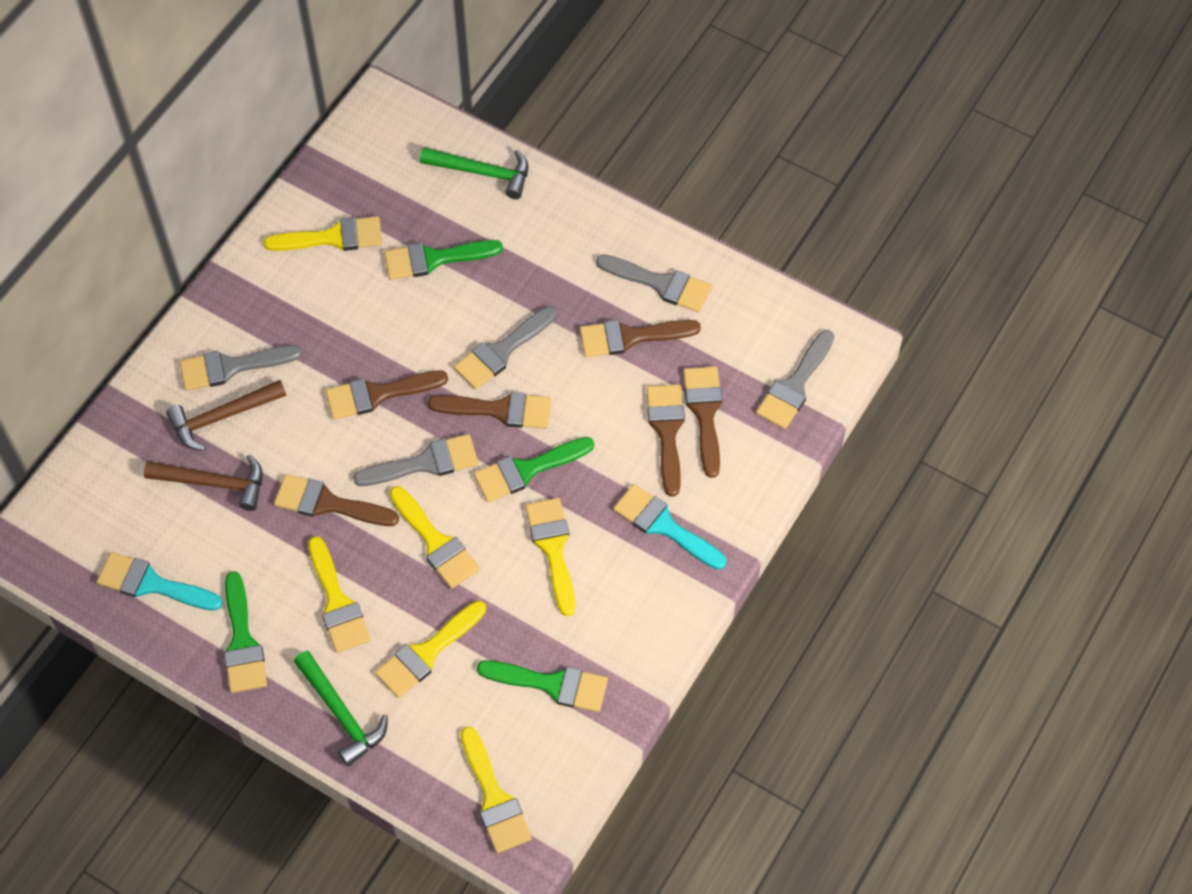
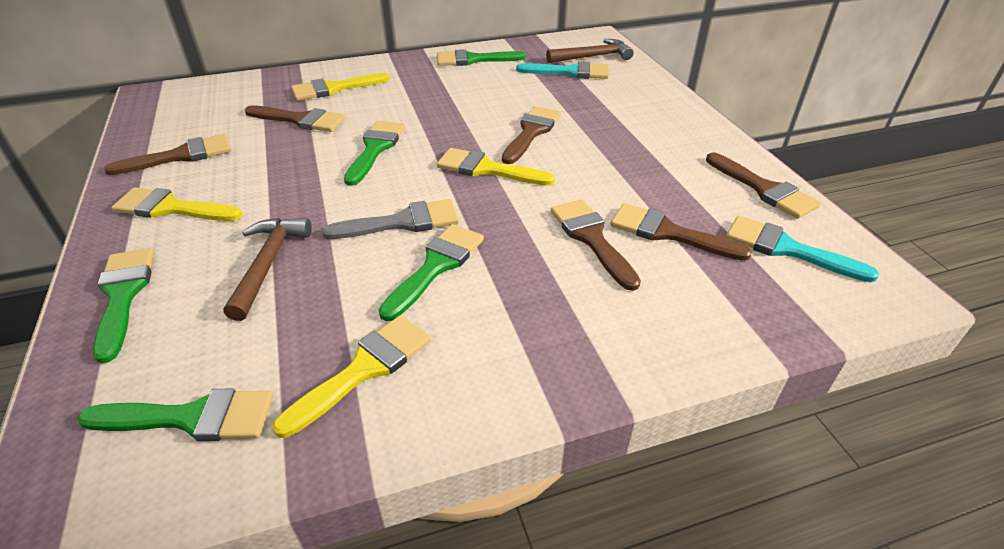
green brush: [224,571,267,693] [384,240,503,280] [474,437,594,502] [477,660,608,712] = 4 -> [77,389,273,441] [93,248,154,364] [344,121,405,186] [379,224,484,321] [437,49,526,66] = 5
green hammer: [294,651,388,766] [420,147,528,199] = 2 -> none = 0
grey brush: [179,345,302,391] [353,434,478,486] [454,306,557,390] [596,254,712,312] [756,330,834,429] = 5 -> [322,199,459,239] = 1
yellow brush: [264,216,382,251] [308,536,371,653] [375,601,486,698] [389,486,480,589] [460,726,532,853] [525,498,575,616] = 6 -> [111,187,243,221] [272,315,431,438] [291,73,390,100] [437,148,555,186] = 4

